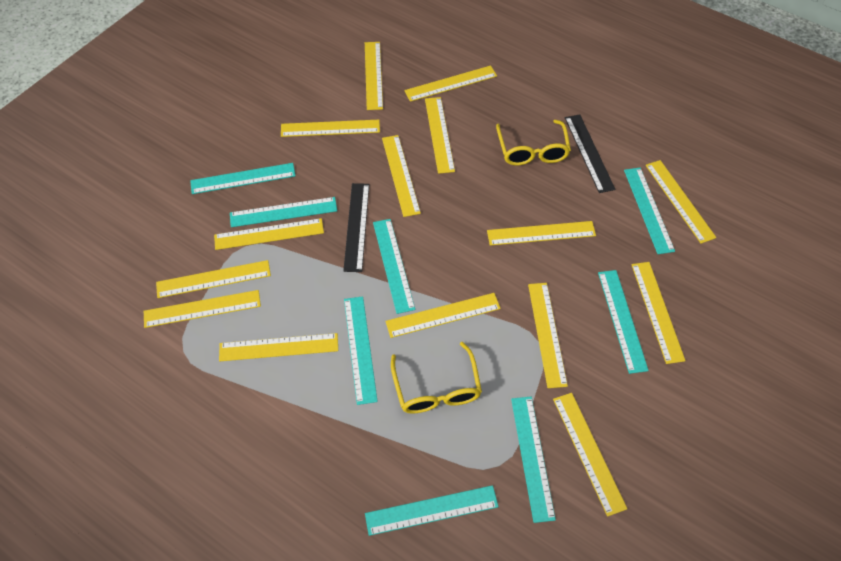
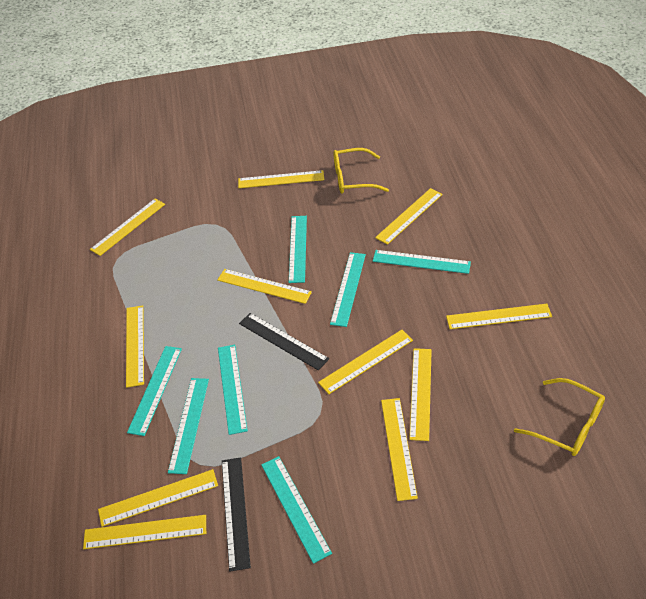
turquoise ruler: [190,163,296,194] [230,197,337,227] [344,296,378,405] [365,485,499,536] [373,219,415,314] [511,397,556,523] [598,270,649,374] [624,168,675,254] = 8 -> [127,346,182,436] [168,378,209,474] [218,345,248,435] [261,456,332,564] [289,216,307,283] [330,252,366,327] [373,250,471,274] = 7
yellow ruler: [144,290,261,328] [156,260,271,298] [214,218,324,250] [219,333,338,361] [281,120,380,137] [365,42,383,110] [382,135,421,217] [385,293,501,338] [404,66,497,102] [425,97,455,174] [487,221,596,246] [528,283,568,388] [553,393,627,516] [631,262,686,364] [645,160,717,244] = 15 -> [83,515,206,549] [90,199,165,256] [98,469,218,527] [126,305,144,388] [217,269,312,304] [238,170,324,188] [318,330,413,394] [375,188,443,245] [381,398,418,501] [409,348,432,441] [446,304,552,329] = 11

